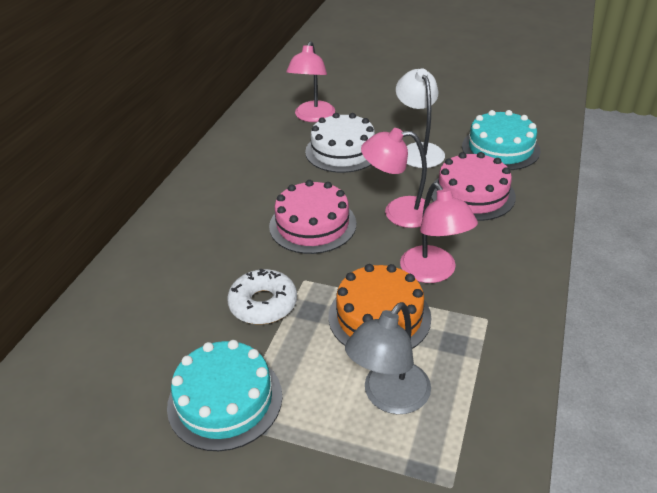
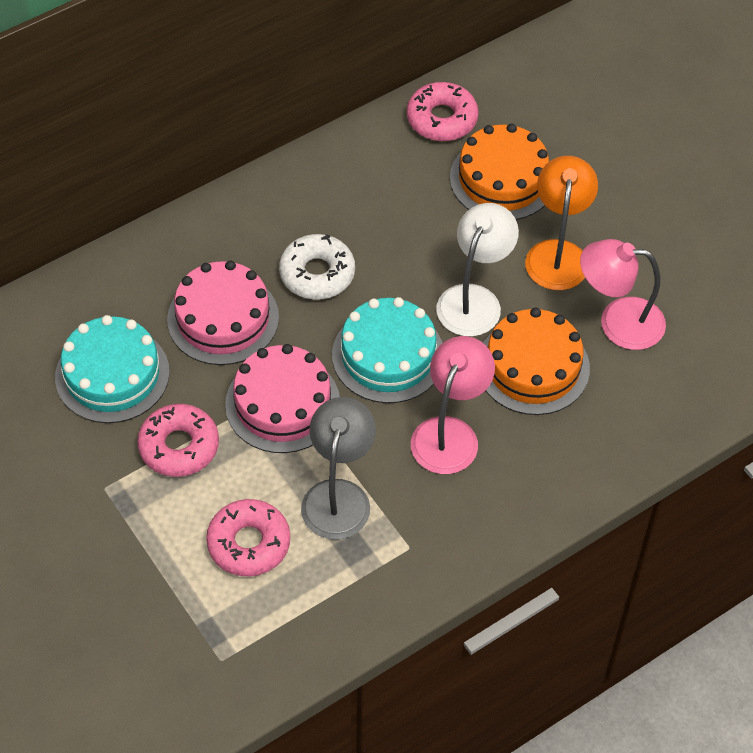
orange cake: [329,264,431,349] = 1 -> [450,124,549,220] [483,308,590,415] = 2
orange lamp: none = 0 -> [525,156,598,290] = 1
pink donut: none = 0 -> [137,404,219,477] [206,499,290,576] [407,82,479,141] = 3
pink lamp: [286,41,335,122] [361,128,431,228] [400,182,478,283] = 3 -> [411,336,495,474] [580,239,666,350] = 2
white cake: [305,113,375,173] = 1 -> none = 0

